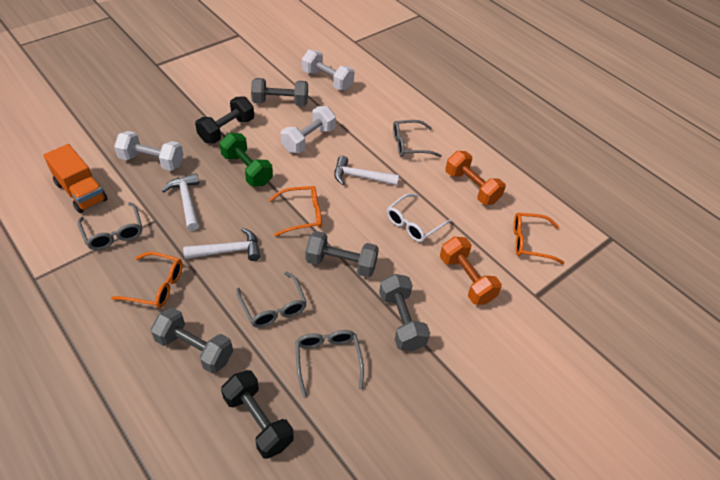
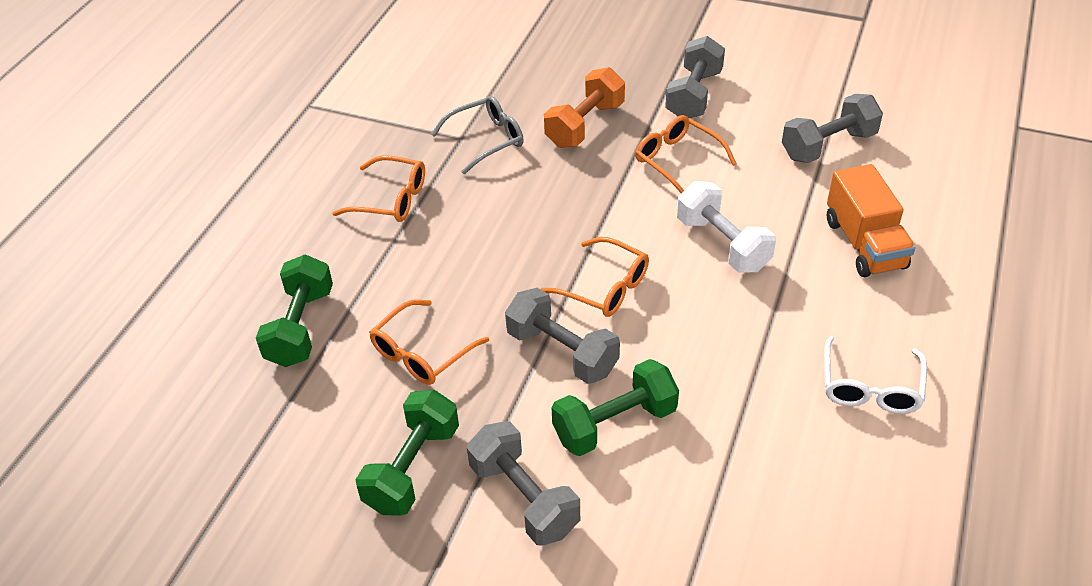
black dumbbell: [195,96,254,143] [221,370,294,459] = 2 -> none = 0
green dumbbell: [220,133,273,186] = 1 -> [256,254,333,367] [356,390,459,516] [552,359,679,456] = 3
grey glasses: [78,202,142,250] [236,272,307,328] [295,330,364,397] [393,120,442,157] = 4 -> [431,96,524,174] = 1
orange dumbbell: [440,237,502,305] [445,151,506,205] = 2 -> [544,67,625,148] = 1
orange glasses: [111,252,183,308] [269,186,322,236] [513,213,564,264] = 3 -> [332,155,425,222] [369,299,489,385] [541,237,649,317] [635,115,737,194] = 4
white dumbbell: [114,131,184,171] [281,106,336,153] [302,49,354,90] = 3 -> [677,181,776,273] = 1
white hammer: [162,173,199,231] [183,228,260,261] [334,156,399,186] = 3 -> none = 0

